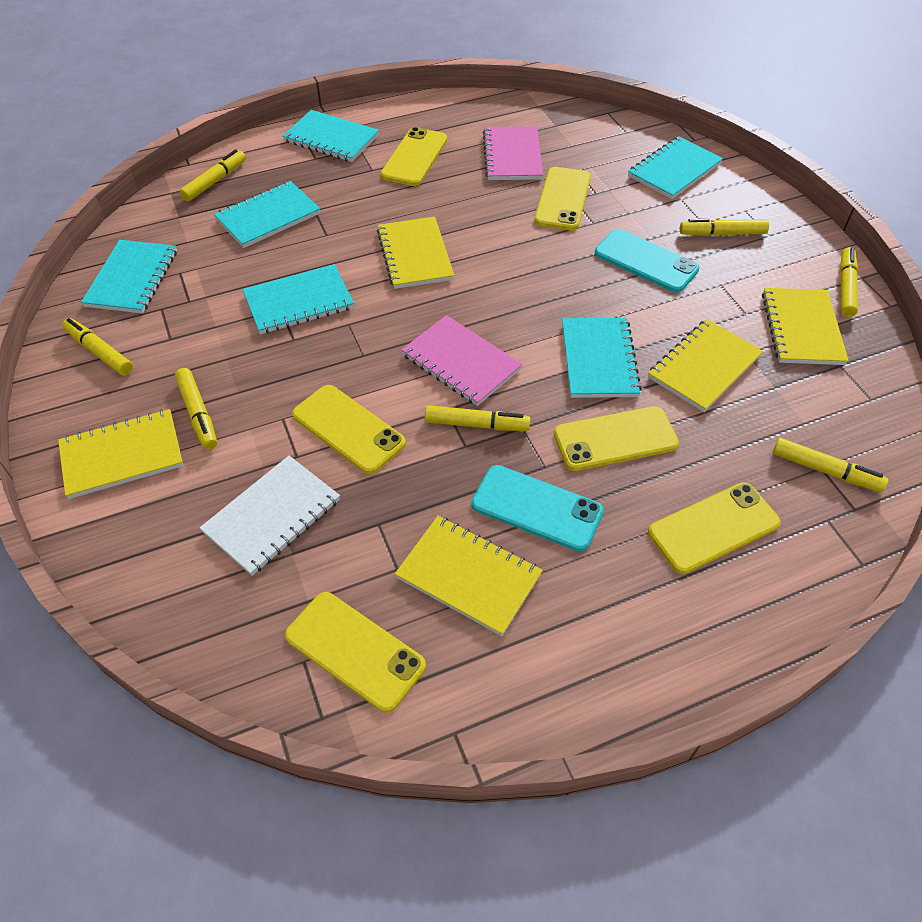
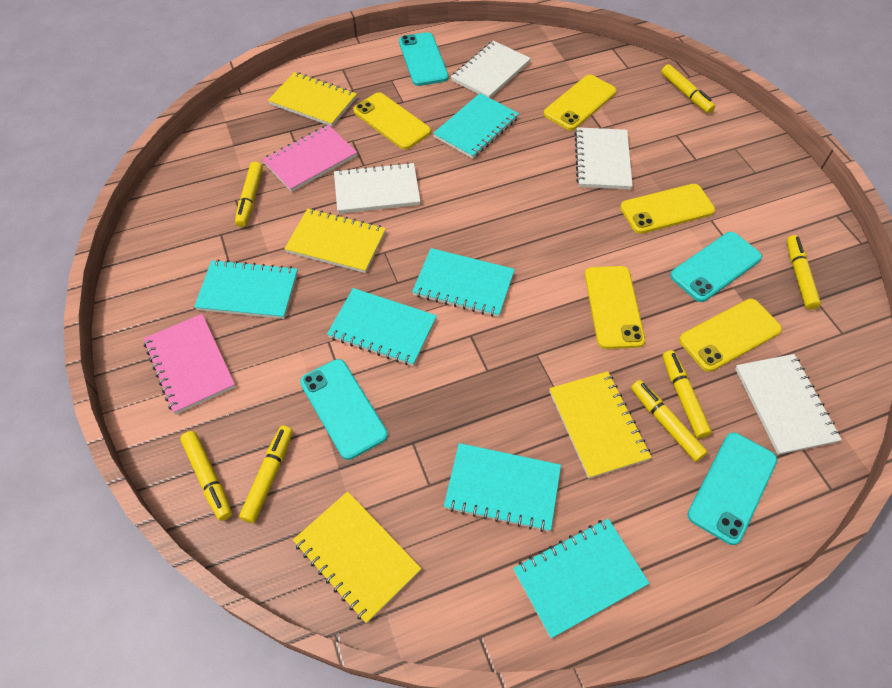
turquoise phone: [471,465,604,552] [595,229,700,293] = 2 -> [300,359,388,460] [399,32,449,86] [670,232,762,302] [688,433,777,545] = 4
white notebook: [200,456,340,576] = 1 -> [334,162,421,214] [451,41,531,98] [575,127,633,190] [735,354,842,455] = 4
yellow notebook: [58,409,183,499] [377,217,454,289] [395,516,543,636] [648,319,763,412] [762,288,849,365] = 5 -> [268,72,357,127] [285,208,386,273] [293,491,421,623] [549,371,652,479] = 4
yellow phone: [285,592,426,713] [292,385,406,474] [381,127,447,186] [534,167,591,231] [554,406,679,471] [648,482,781,574] = 6 -> [353,92,431,150] [544,75,617,130] [585,266,645,349] [620,184,715,234] [679,299,782,372] = 5

